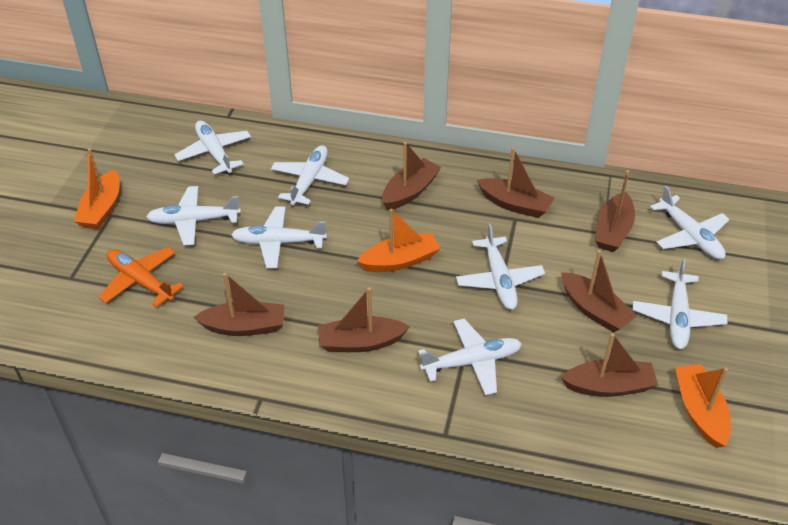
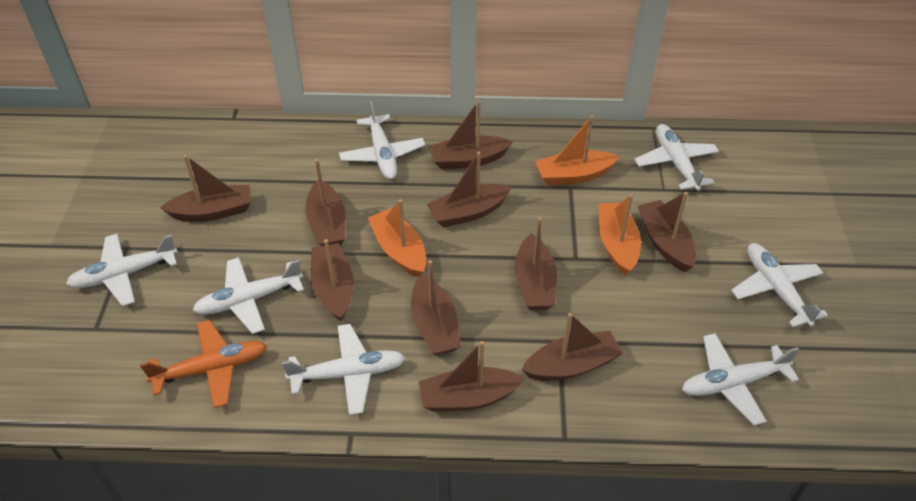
brown boat: [194,273,284,336] [318,287,410,352] [382,142,441,210] [477,147,554,218] [561,250,637,333] [561,333,658,397] [595,170,635,252] = 7 -> [160,155,251,222] [305,159,346,246] [311,239,354,321] [411,260,461,356] [419,341,525,412] [427,151,512,227] [429,100,513,170] [515,217,557,310] [521,313,623,381] [638,192,696,272] = 10
white plane: [146,186,241,245] [174,120,251,174] [231,207,327,268] [271,145,349,205] [418,319,522,395] [456,223,545,310] [633,258,727,349] [650,185,730,259] = 8 -> [66,234,178,306] [193,257,304,334] [282,324,406,415] [339,101,425,179] [634,124,719,191] [682,333,799,425] [731,243,828,327] = 7

